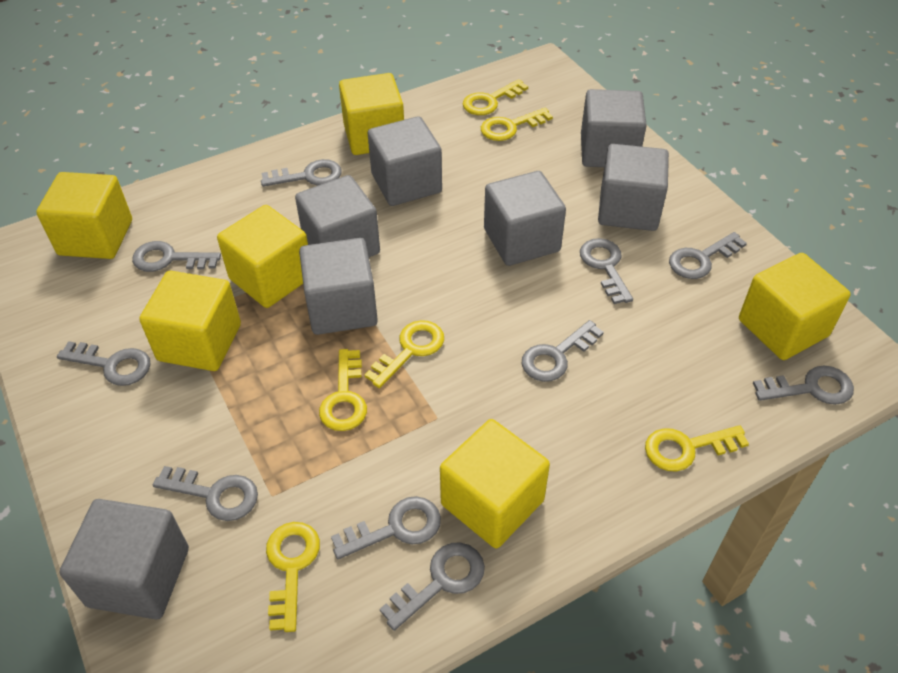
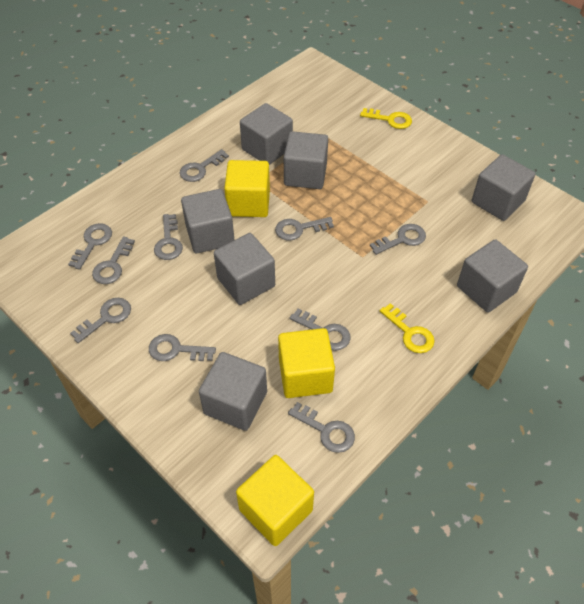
yellow cube: [36,172,132,259] [139,271,241,371] [217,205,308,308] [339,73,404,155] [440,419,550,548] [739,253,851,360] = 6 -> [224,160,270,217] [236,455,314,546] [278,328,335,398] = 3
yellow key: [266,522,320,632] [319,349,367,431] [365,320,444,388] [463,79,528,115] [481,108,553,141] [645,425,749,472] = 6 -> [360,108,412,129] [380,303,435,353] = 2

